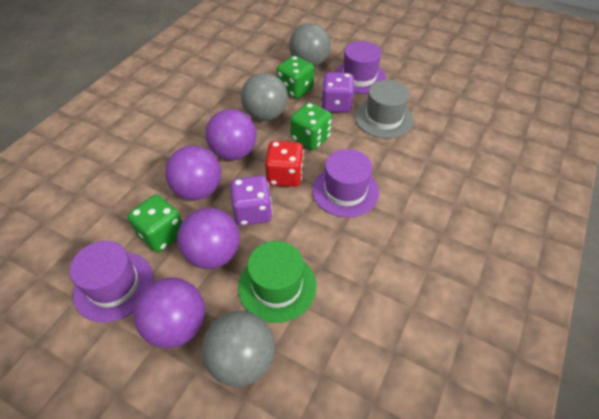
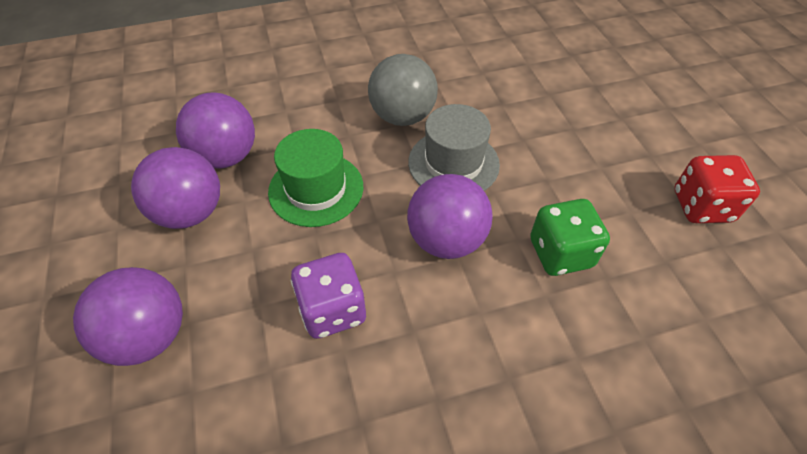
green dice: [128,195,182,252] [277,56,314,99] [290,102,332,150] = 3 -> [530,199,610,276] = 1
grey ball: [202,311,275,387] [241,73,288,121] [289,23,331,67] = 3 -> [368,54,438,126] = 1
purple dice: [230,175,272,226] [321,72,354,113] = 2 -> [291,253,366,339] = 1
purple hat: [70,241,154,322] [312,149,379,218] [334,41,386,94] = 3 -> none = 0

